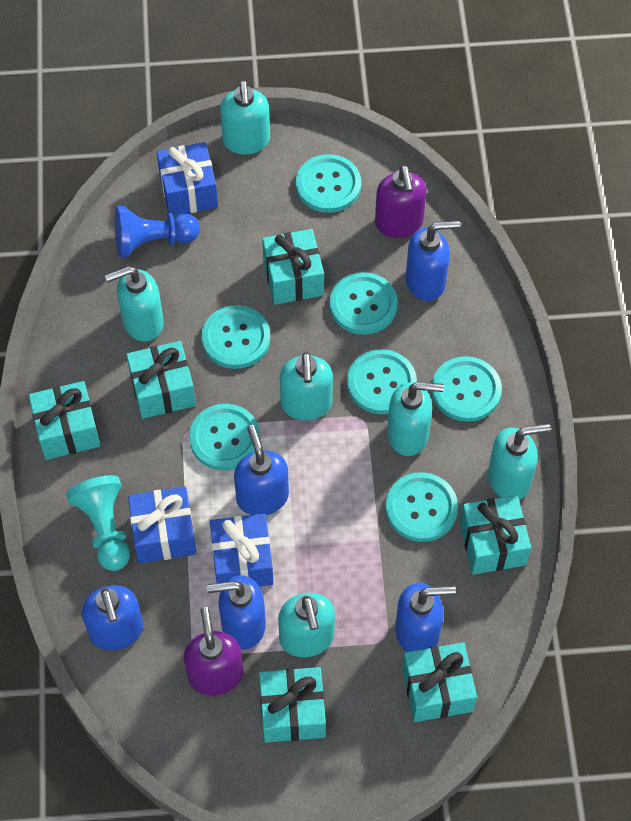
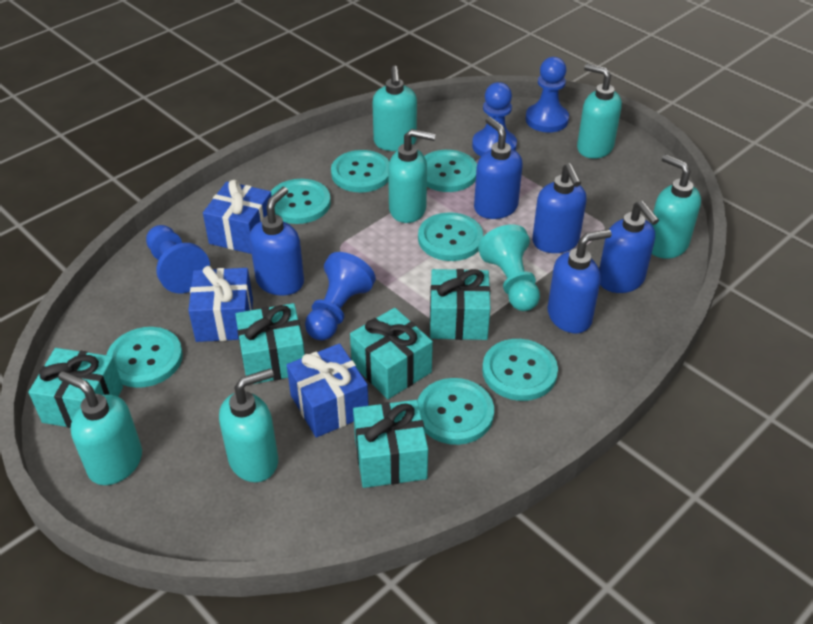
blue pawn: [115,206,200,257] = 1 -> [146,225,210,293] [305,252,376,341] [472,82,517,156] [525,57,569,133] = 4
purple soap dispenser: [184,607,243,696] [375,165,427,238] = 2 -> none = 0
turquoise gift: [29,381,100,460] [126,341,196,419] [259,667,326,743] [262,229,324,305] [402,642,477,722] [460,495,531,575] = 6 -> [28,348,123,428] [235,303,305,384] [350,308,433,399] [353,400,428,488] [430,269,490,340] = 5

